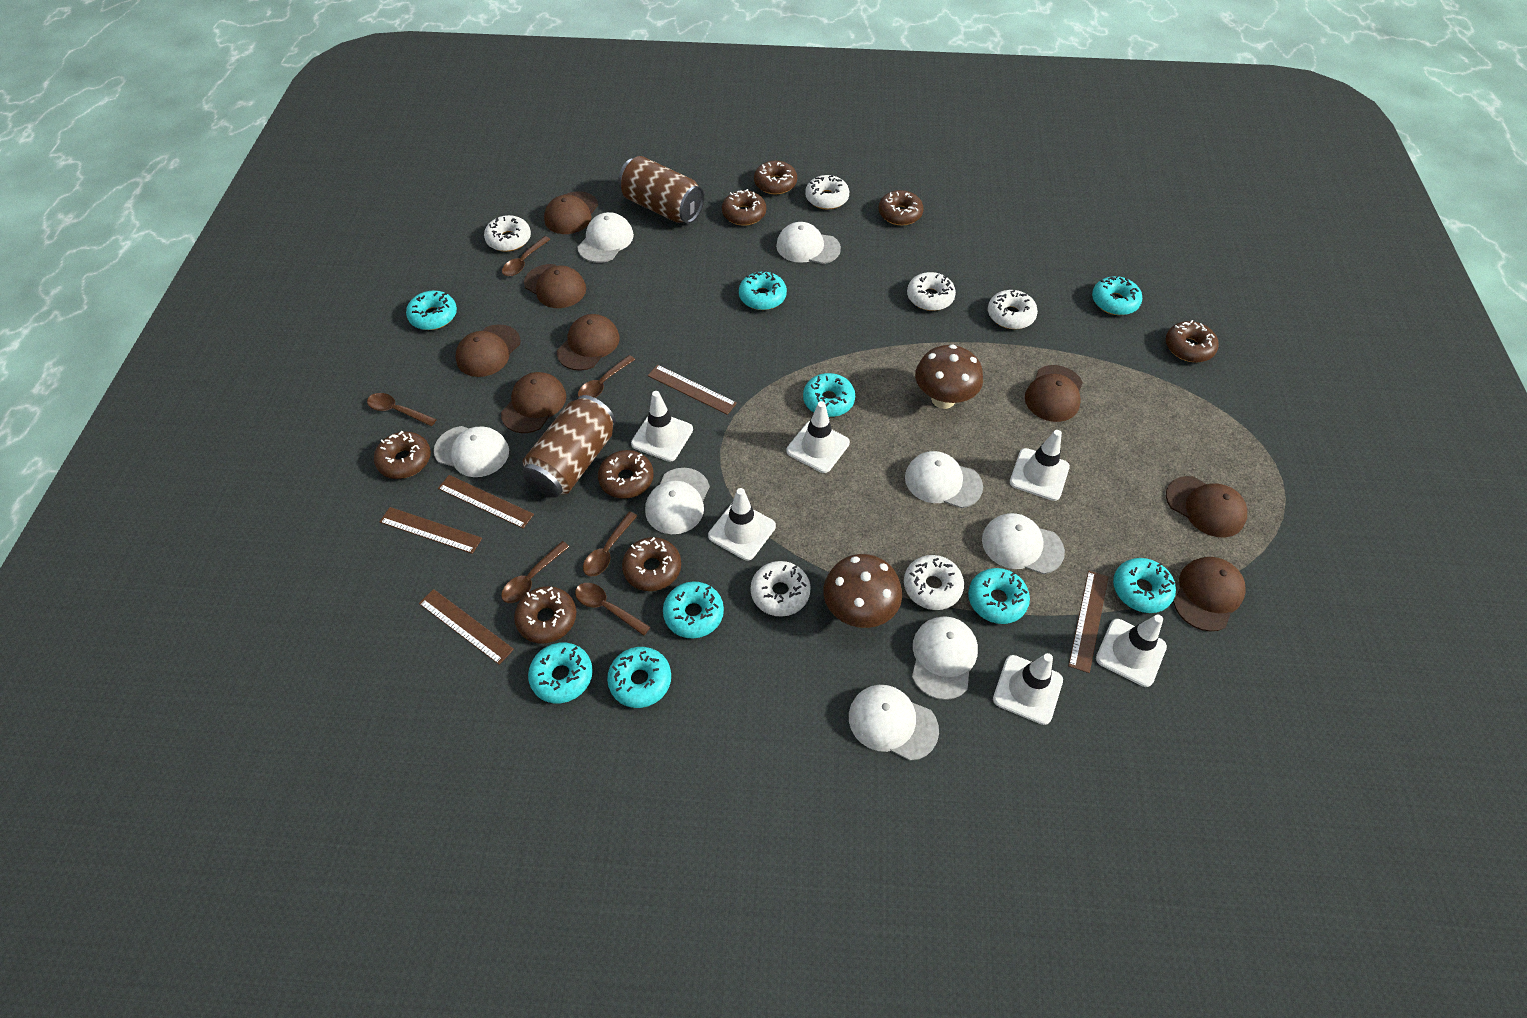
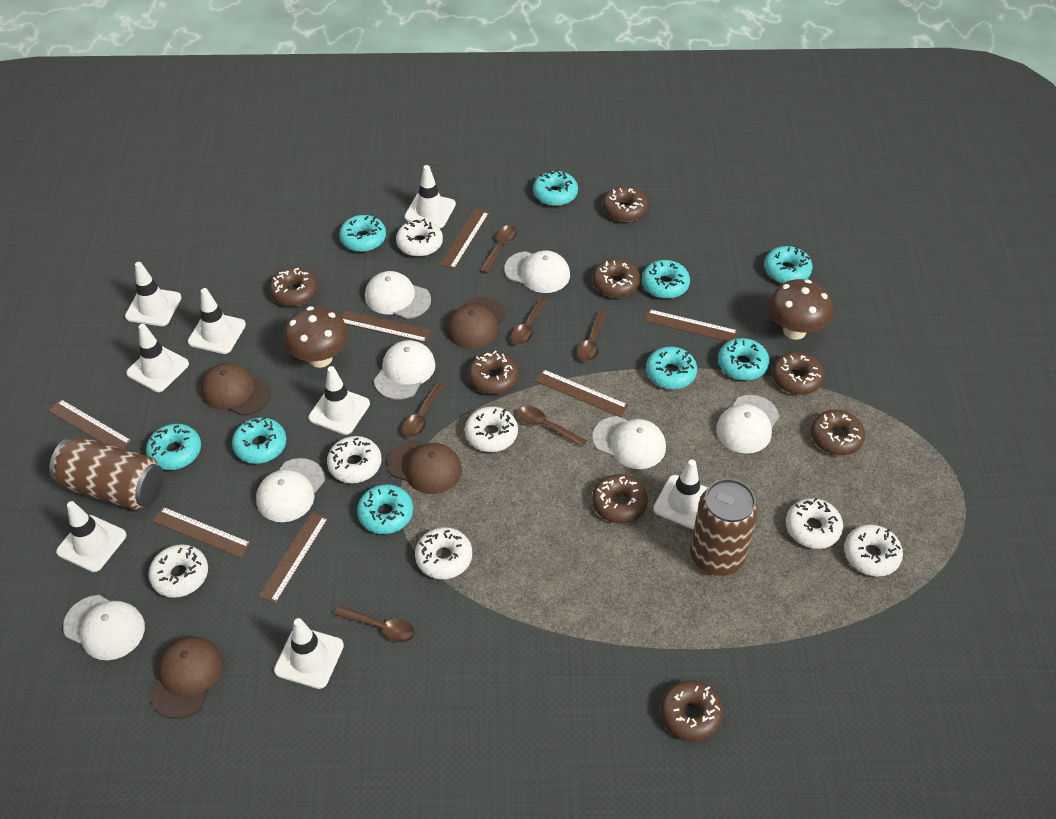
brown cap: [455,324,520,377] [501,372,566,433] [524,264,586,308] [544,191,598,234] [557,314,620,371] [1025,365,1083,422] [1166,476,1247,537] [1173,557,1246,632] = 8 -> [150,636,223,719] [201,363,271,416] [387,440,462,494] [446,297,506,349] = 4
brown ruler: [379,507,482,554] [419,589,514,665] [438,475,534,528] [648,364,737,415] [1068,571,1108,673] = 5 -> [48,399,132,449] [152,507,251,558] [259,512,328,604] [342,311,432,343] [440,209,489,269] [535,369,628,417] [644,309,738,341] = 7
white cap: [434,426,509,477] [578,212,634,263] [645,468,710,534] [776,222,841,264] [849,685,939,761] [905,451,983,508] [912,616,978,700] [982,513,1065,574] = 8 -> [63,595,145,660] [256,458,325,522] [365,271,431,319] [374,340,435,400] [504,250,570,293] [592,416,666,469] [716,395,779,454] = 7
white donut: [484,215,531,252] [751,561,810,617] [805,175,849,210] [904,555,964,610] [907,272,956,311] [988,290,1038,329] = 6 -> [148,544,208,598] [327,436,382,483] [396,218,443,257] [415,527,472,579] [465,406,518,452] [786,498,843,549] [844,524,903,577] = 7
white traffic cone: [631,391,693,462] [708,488,776,561] [786,401,850,473] [993,653,1063,725] [1010,430,1070,501] [1096,615,1167,687] = 6 -> [56,501,126,572] [125,262,181,326] [126,324,189,392] [188,288,246,354] [274,618,344,689] [309,366,370,435] [404,165,456,228] [653,459,708,530] = 8

